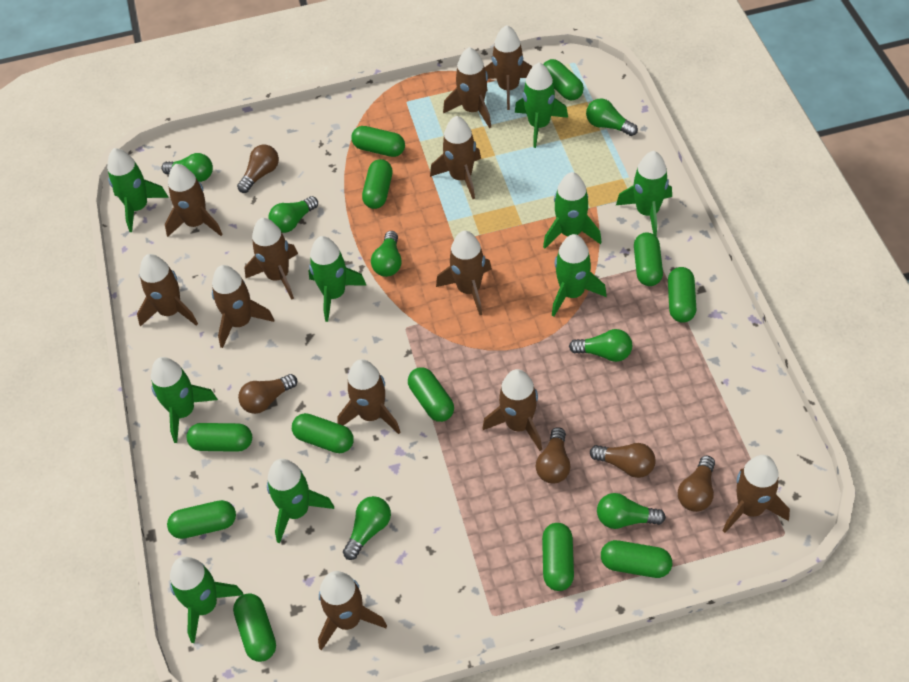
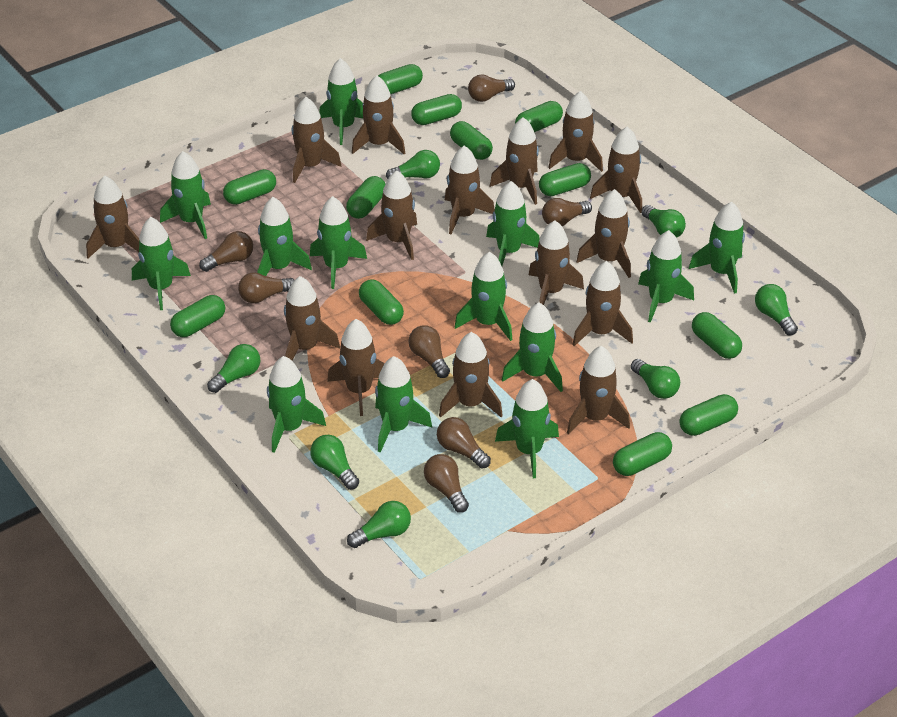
brown light bulb: [237,145,279,193] [238,374,297,414] [536,427,570,484] [590,443,656,478] [678,456,715,512] = 5 -> [199,231,253,272] [238,272,294,303] [409,325,450,378] [424,454,469,513] [437,417,491,469] [468,74,515,102] [542,198,592,226] = 7
brown rocket: [137,254,198,327] [165,164,223,237] [212,265,274,348] [245,218,298,300] [318,571,387,650] [337,359,400,434] [430,116,481,199] [436,231,492,315] [443,47,491,128] [483,369,542,451] [485,25,532,110] [723,455,790,533] = 12 -> [86,175,139,259] [284,276,340,360] [292,97,341,183] [327,319,385,416] [352,75,405,154] [366,170,417,260] [439,332,503,418] [445,146,495,234] [490,117,539,205] [529,220,584,305] [548,91,603,172] [567,346,630,434] [572,261,633,346] [576,189,631,278] [590,127,642,213] = 15
green rocket: [107,148,169,232] [151,357,218,443] [170,557,244,643] [267,459,334,543] [308,236,366,322] [515,63,568,148] [543,172,602,249] [552,234,607,317] [616,151,672,237] = 9 -> [132,217,191,310] [160,151,211,239] [257,197,312,276] [267,356,326,453] [310,196,367,289] [319,58,363,145] [375,356,432,453] [455,252,512,341] [486,181,540,266] [495,379,559,478] [502,302,563,392] [638,230,694,323] [689,202,745,294] = 13

